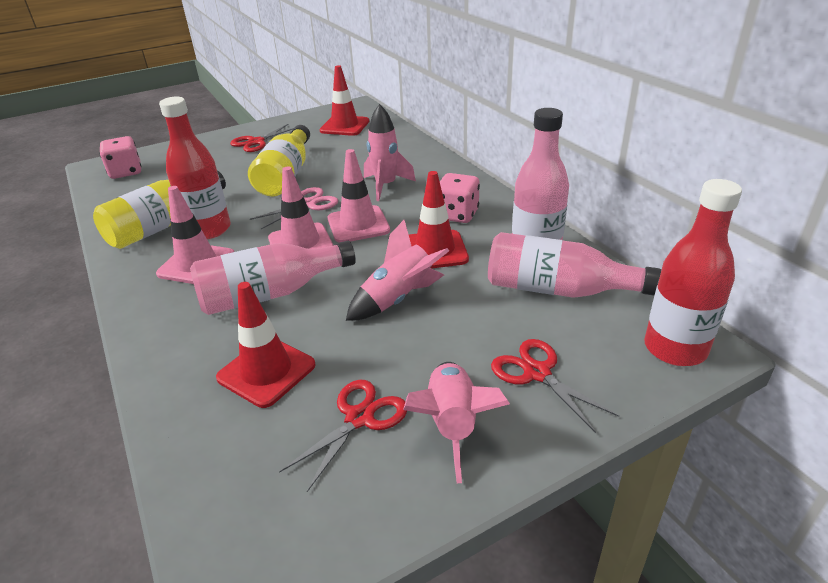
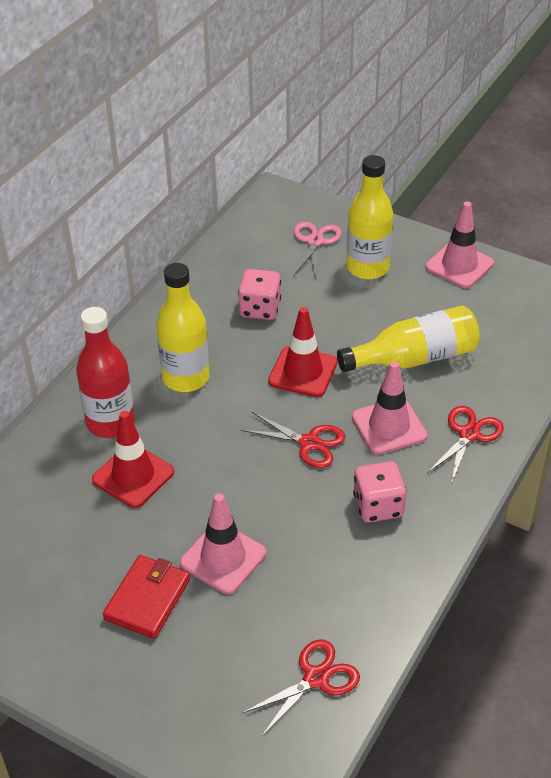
pink bottle: [190,241,356,315] [488,232,661,298] [512,108,569,240] = 3 -> none = 0
pink rocket: [346,220,449,321] [364,104,416,201] [403,362,510,483] = 3 -> none = 0
red bottle: [159,97,231,239] [644,179,742,366] = 2 -> [76,307,135,438] = 1
red traffic cone: [216,282,316,408] [320,65,369,136] [409,171,469,269] = 3 -> [92,411,174,508] [268,307,337,397] = 2
red wallet: none = 0 -> [103,555,190,639] = 1
yellow bottle: [93,171,226,249] [248,125,310,196] = 2 -> [156,263,209,392] [337,306,480,372] [347,155,393,280] = 3

